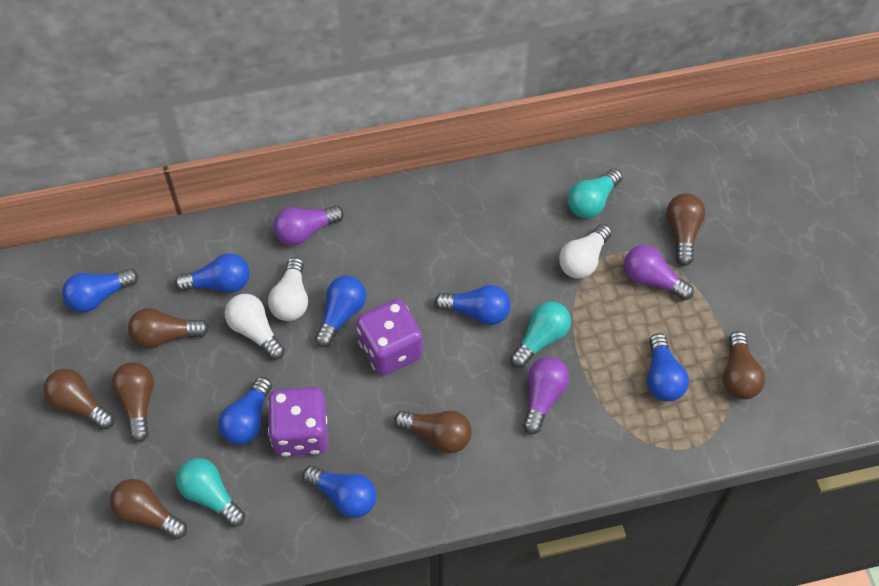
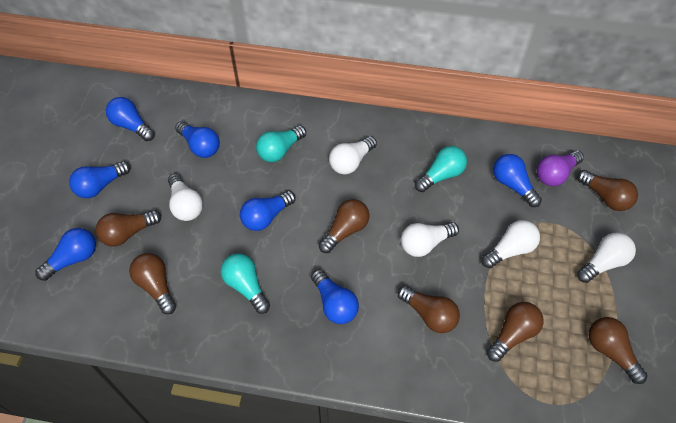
purple dice: [268,387,328,457] [356,299,423,376] = 2 -> none = 0
purple light bulb: [273,205,344,246] [523,357,570,434] [624,245,694,300] = 3 -> [537,150,584,186] = 1
white light bulb: [225,294,285,360] [268,257,308,321] [559,224,612,279] = 3 -> [168,174,203,221] [329,136,377,175] [401,222,459,257] [482,220,540,268] [577,233,636,283] = 5

